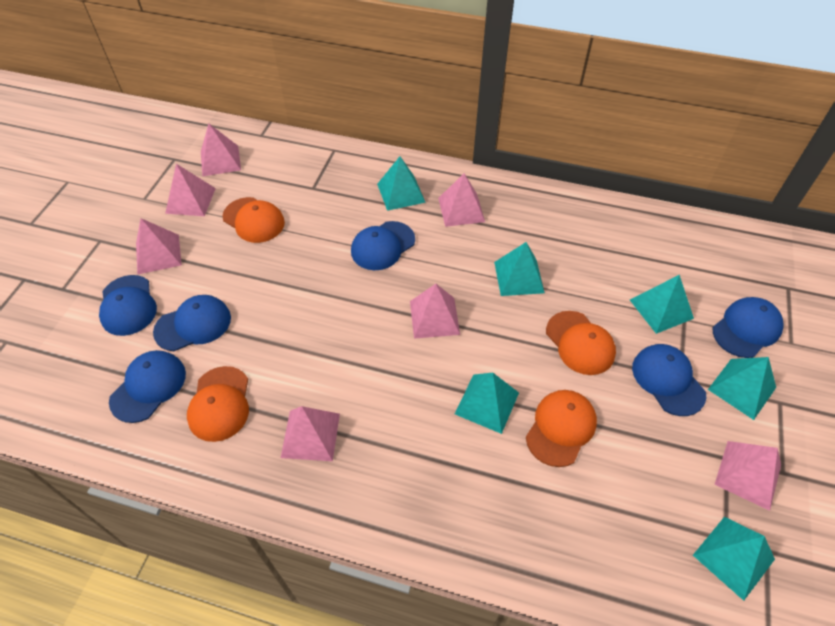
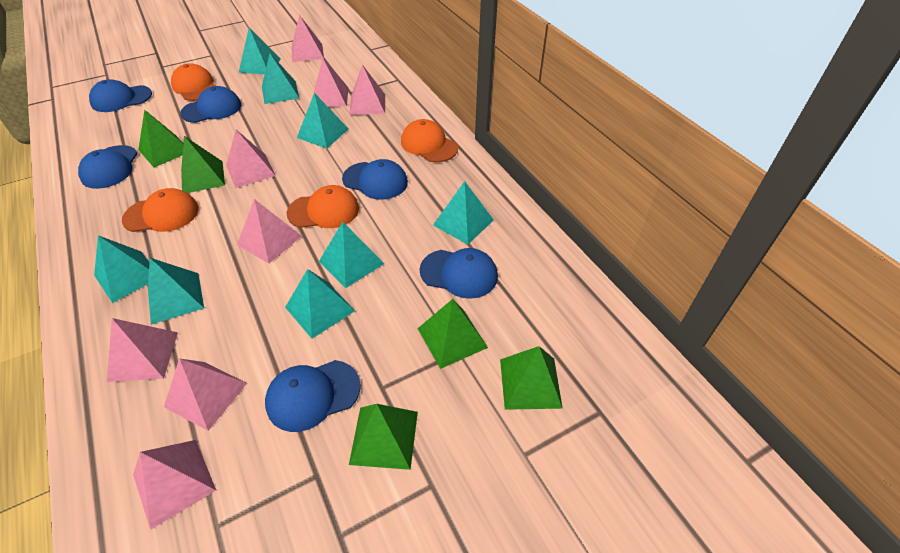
green pyramid: none = 0 -> [138,109,184,167] [181,136,225,193] [349,404,418,470] [417,299,488,369] [500,346,563,410] = 5
pink pyramid: [136,218,182,275] [165,164,216,216] [201,124,241,177] [281,406,340,461] [410,284,460,339] [438,173,485,227] [714,441,781,511] = 7 -> [107,318,178,382] [133,440,216,530] [164,358,247,431] [226,130,276,188] [237,199,302,264] [291,15,324,62] [314,58,349,107] [349,65,385,115] = 8
turquoise pyramid: [377,156,426,211] [455,373,519,434] [494,242,545,296] [630,274,694,334] [693,517,775,601] [708,357,776,420] = 6 -> [94,235,149,303] [148,258,204,325] [239,27,281,75] [262,53,299,104] [285,269,355,339] [297,93,349,148] [319,222,384,288] [433,181,494,245] = 8

